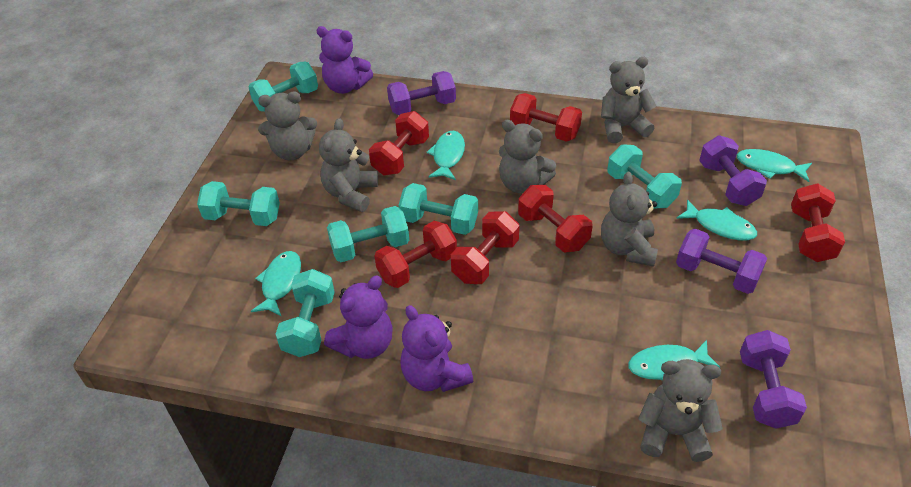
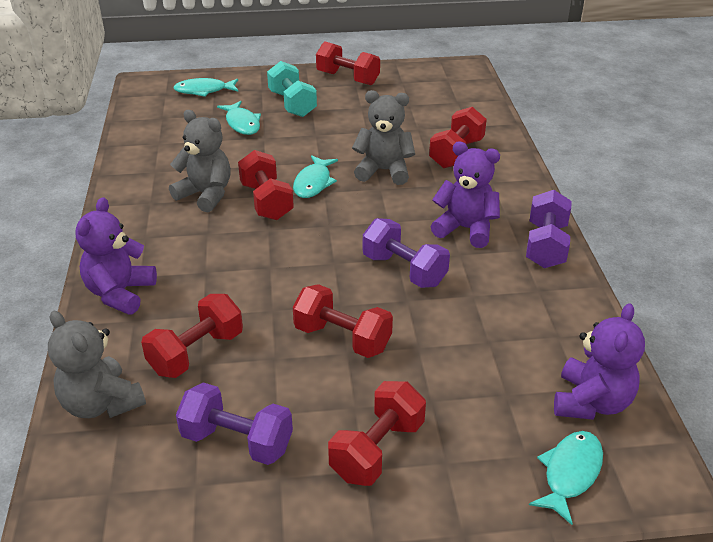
grey teddy bear: [258,91,317,160] [319,118,378,212] [499,120,556,193] [601,57,656,143] [601,172,658,266] [638,359,723,462] = 6 -> [48,311,146,418] [169,110,231,212] [352,90,415,185] = 3
purple dumbbell: [387,71,456,115] [676,229,767,294] [699,136,767,206] [740,330,807,429] = 4 -> [176,382,293,465] [363,218,450,288] [526,190,572,268] = 3
turquoise dumbbell: [197,181,280,226] [249,61,318,112] [276,269,335,357] [327,206,409,262] [399,183,478,235] [607,144,682,209] = 6 -> [267,61,317,117] = 1
turquoise fish: [251,251,301,316] [427,131,465,180] [628,340,720,380] [676,199,757,241] [737,149,812,182] = 5 -> [173,78,238,97] [217,101,261,135] [293,155,338,198] [529,431,603,525] = 4

